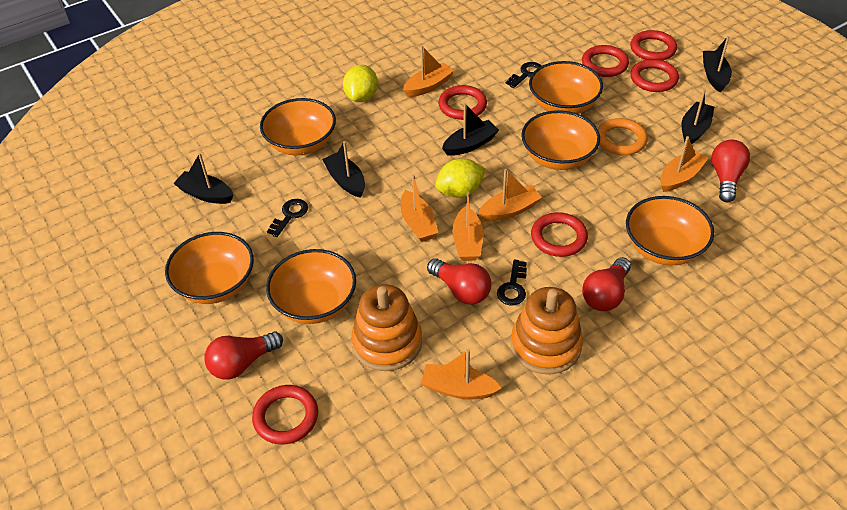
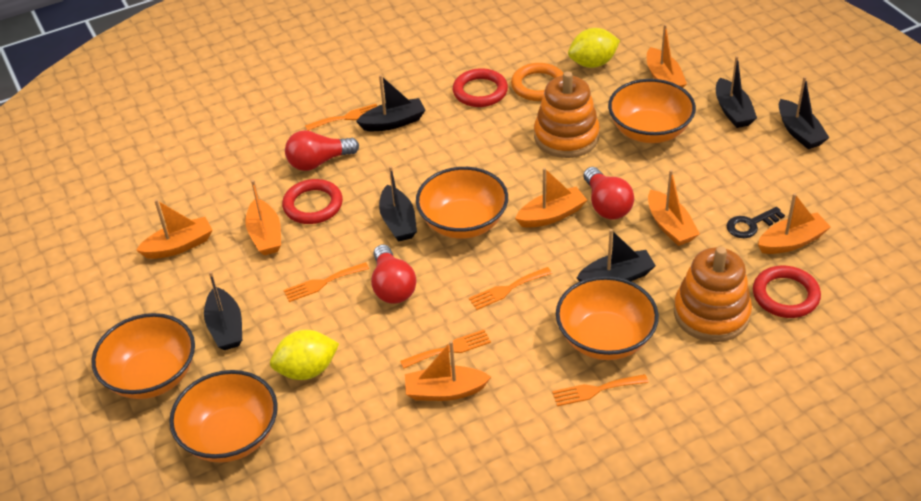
black boat: [173,153,233,204] [322,141,365,198] [442,103,499,156] [681,89,714,144] [703,36,732,93] = 5 -> [204,271,242,350] [356,75,425,131] [379,166,417,242] [577,229,656,282] [716,56,757,128] [779,76,829,149] = 6
black key: [267,199,308,237] [497,259,527,305] [506,62,542,88] = 3 -> [726,207,785,238] = 1
orange boat: [401,174,438,242] [403,45,454,97] [421,349,502,399] [452,192,483,261] [478,169,542,221] [660,136,708,192] = 6 -> [136,199,213,259] [245,180,281,255] [405,341,491,401] [515,168,587,228] [647,24,687,88] [648,170,700,246] [758,193,831,254] = 7
orange bowl: [165,232,254,304] [260,98,336,155] [266,249,356,324] [521,110,600,170] [529,61,603,114] [626,196,714,266] = 6 -> [91,313,195,399] [169,370,278,463] [416,167,508,239] [556,276,659,360] [608,79,696,143] = 5
orange fork: none = 0 -> [284,262,369,302] [305,104,377,131] [400,330,491,369] [469,267,552,310] [552,374,648,406] = 5
red light bulb: [205,331,283,380] [427,258,491,305] [582,257,631,311] [711,139,750,202] = 4 -> [285,130,359,171] [371,244,416,304] [583,167,634,219] = 3
red ring: [252,385,318,444] [438,85,487,120] [531,212,588,257] [582,45,629,77] [630,30,677,60] [630,59,679,92] = 6 -> [282,179,343,224] [453,68,508,107] [753,266,821,318] = 3

